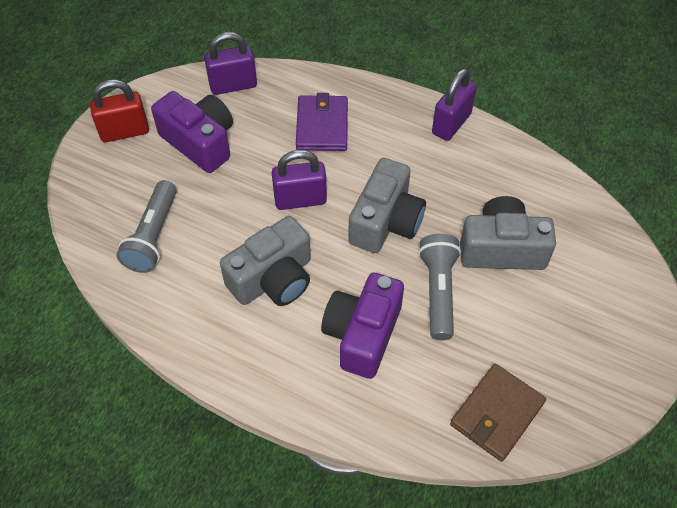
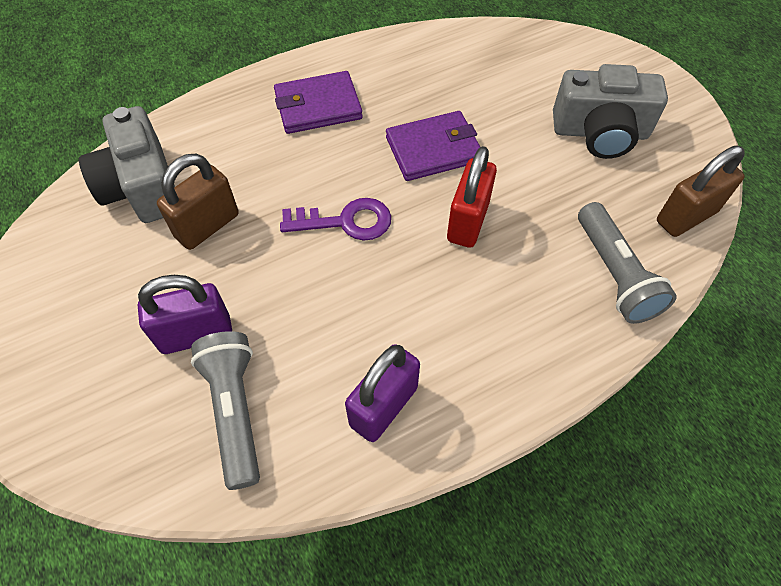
brown padlock: none = 0 -> [157,154,239,250] [657,146,745,237] = 2
brown wallet: [450,364,546,462] = 1 -> none = 0
grey camera: [220,216,311,306] [348,158,426,253] [460,196,556,270] = 3 -> [79,106,175,223] [553,64,668,159] = 2
purple camera: [151,91,233,173] [321,273,404,379] = 2 -> none = 0
purple key: none = 0 -> [280,198,391,240] = 1
purple padlock: [204,32,257,95] [272,150,327,210] [432,68,477,141] = 3 -> [138,275,232,354] [345,344,420,442] = 2
purple wallet: [296,93,348,151] = 1 -> [274,71,363,134] [386,111,480,181] = 2

